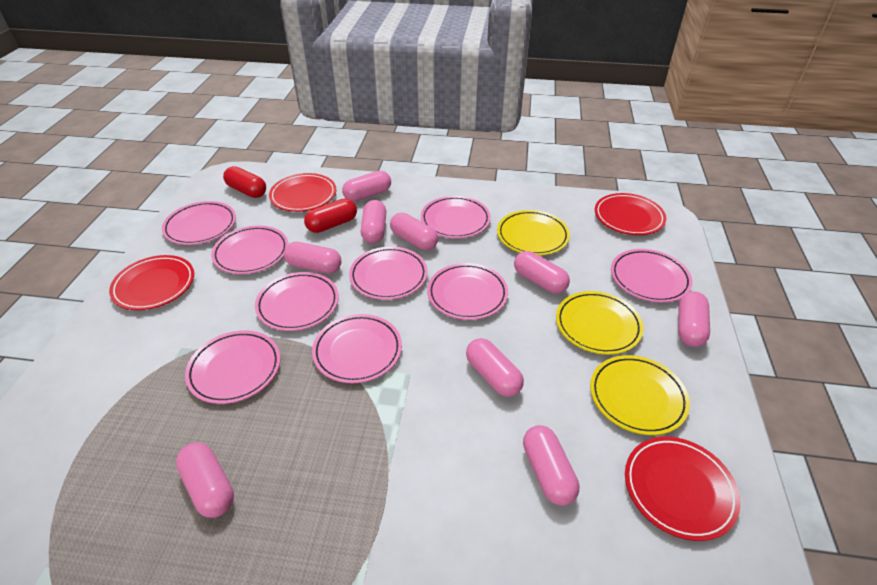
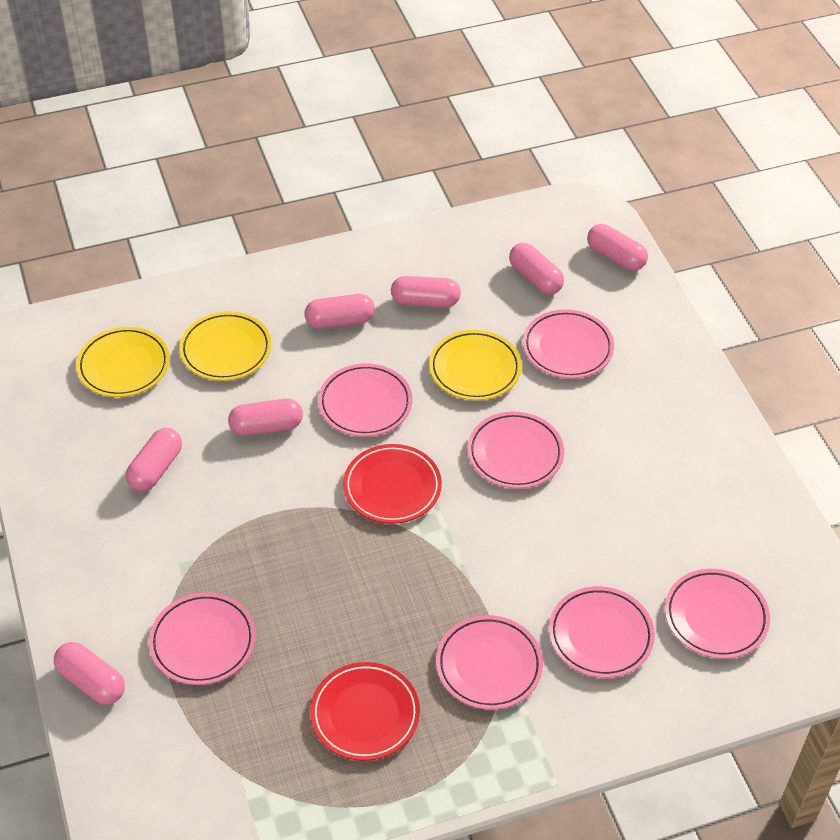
pink capsule: [176,442,234,518] [284,242,341,274] [342,171,391,202] [361,200,387,243] [390,213,438,250] [466,338,524,397] [514,251,570,294] [523,425,579,506] [678,291,710,347] = 9 -> [54,642,125,705] [126,428,182,491] [228,399,303,436] [305,294,375,329] [391,276,461,307] [509,243,564,295] [587,224,648,271] = 7
pink plate: [162,201,236,245] [185,330,281,404] [211,226,288,274] [255,272,339,331] [312,314,402,383] [349,247,428,300] [421,196,491,239] [427,263,508,320] [611,249,692,303] = 9 -> [149,593,256,685] [318,363,412,437] [436,615,543,710] [467,412,564,489] [523,309,614,379] [549,586,655,678] [665,569,770,659] = 7
red capsule: [223,166,266,198] [304,198,357,233] = 2 -> none = 0
red plate: [109,255,194,310] [269,173,336,212] [595,193,666,235] [625,437,741,541] = 4 -> [310,662,420,761] [343,444,442,524] = 2

